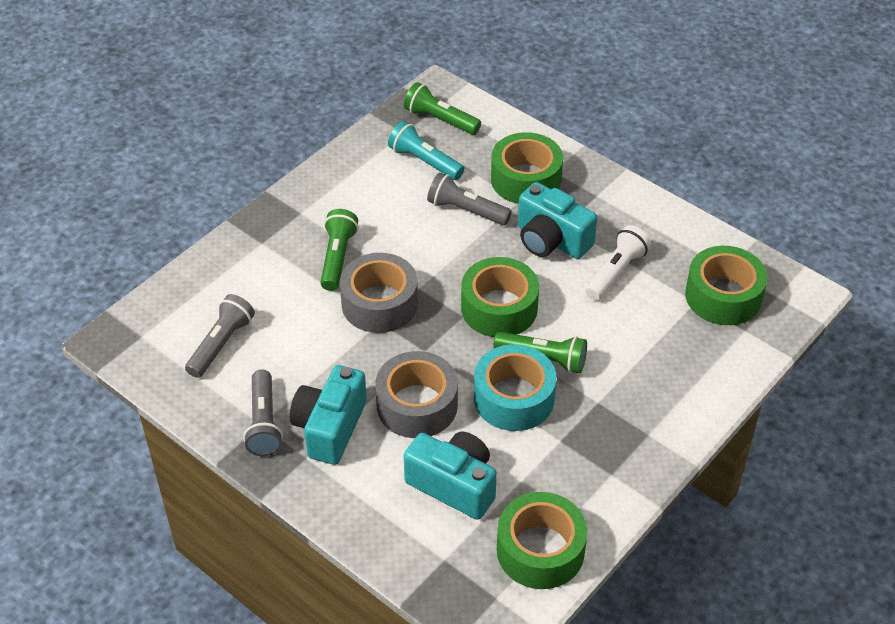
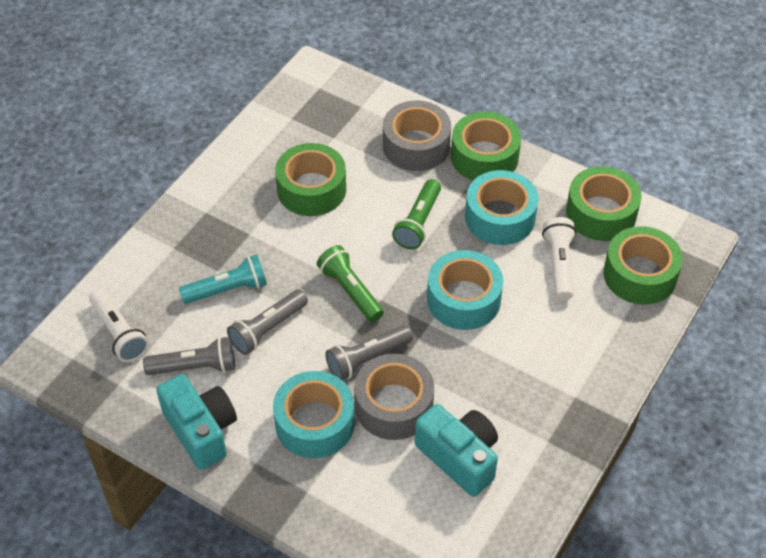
green flashlight: [321,209,358,291] [404,82,481,135] [493,332,587,373] = 3 -> [317,245,384,322] [392,179,441,249] = 2
turquoise camera: [290,365,367,465] [404,432,497,520] [518,182,597,259] = 3 -> [156,374,237,470] [415,404,498,497] = 2
turquoise tape: [474,344,556,431] = 1 -> [273,371,354,458] [427,250,503,330] [465,170,539,245] = 3
white flashlight: [585,225,651,300] = 1 -> [89,289,149,362] [542,217,576,300] = 2

